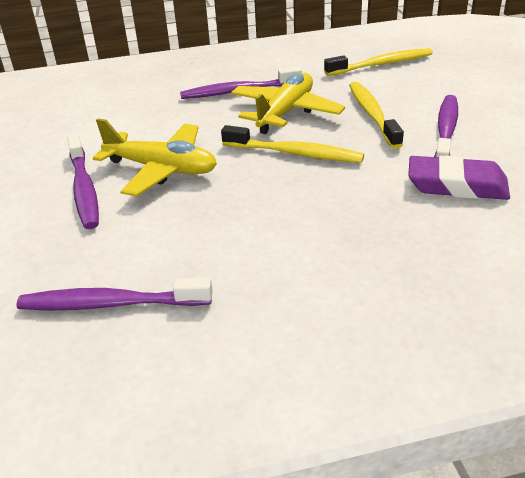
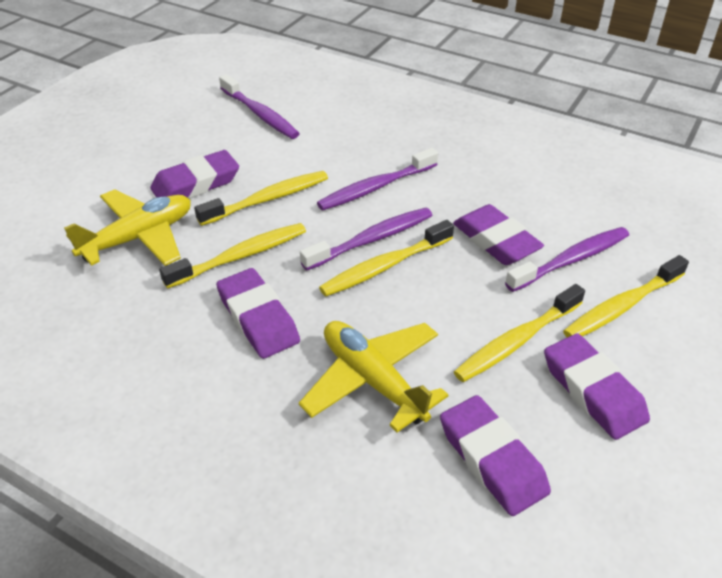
purple eraser: [408,155,510,200] = 1 -> [150,150,239,199] [216,268,300,359] [440,395,551,516] [453,204,544,265] [544,334,650,440] = 5
yellow toothbrush: [221,125,364,163] [324,48,433,76] [349,82,404,149] = 3 -> [159,223,306,289] [194,171,328,226] [319,220,454,296] [454,284,585,382] [563,255,689,337] = 5

